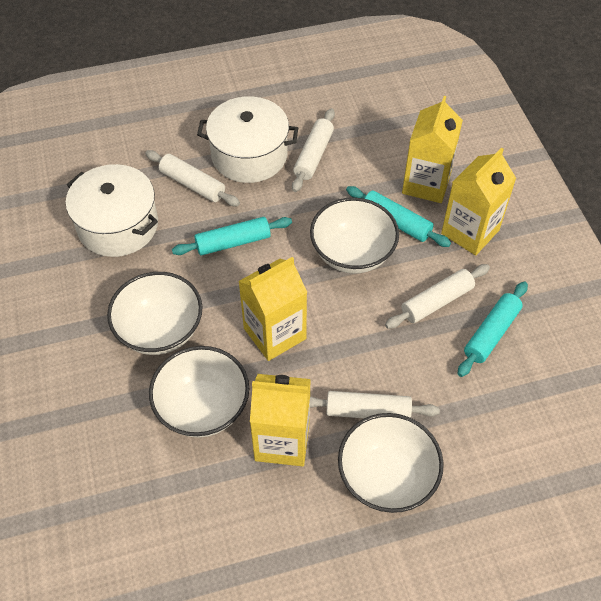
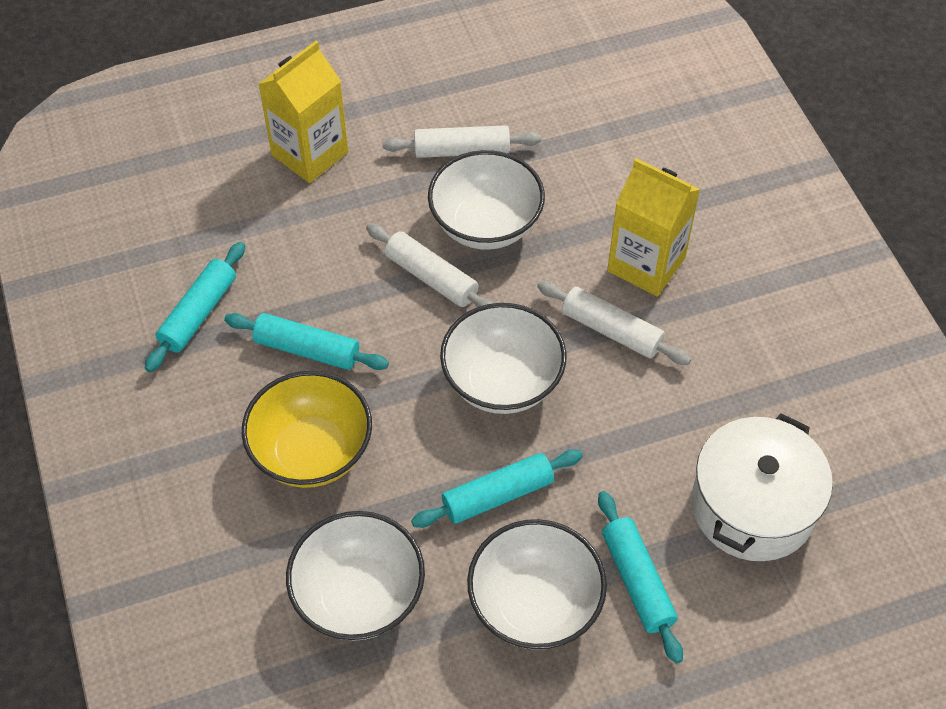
turquoise rolling pin: [172,217,292,255] [346,186,451,247] [458,281,528,377] = 3 -> [145,242,245,372] [224,313,389,370] [411,449,583,528] [598,491,683,664] = 4
white pot: [66,164,158,257] [197,96,298,183] = 2 -> [691,413,833,561] = 1
white rolling pin: [145,150,240,206] [292,108,335,192] [310,391,440,418] [385,264,490,329] = 4 -> [366,223,493,307] [382,125,541,158] [537,281,691,365] = 3
yellow bowl: none = 0 -> [242,371,372,488] = 1
yellow carton: [238,257,307,361] [250,374,311,466] [402,96,463,203] [441,148,516,255] = 4 -> [258,41,348,183] [607,158,700,297] = 2

